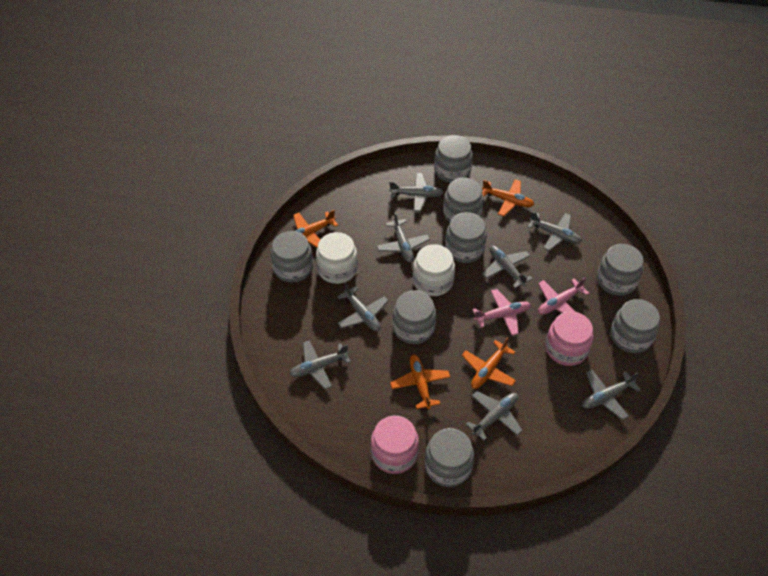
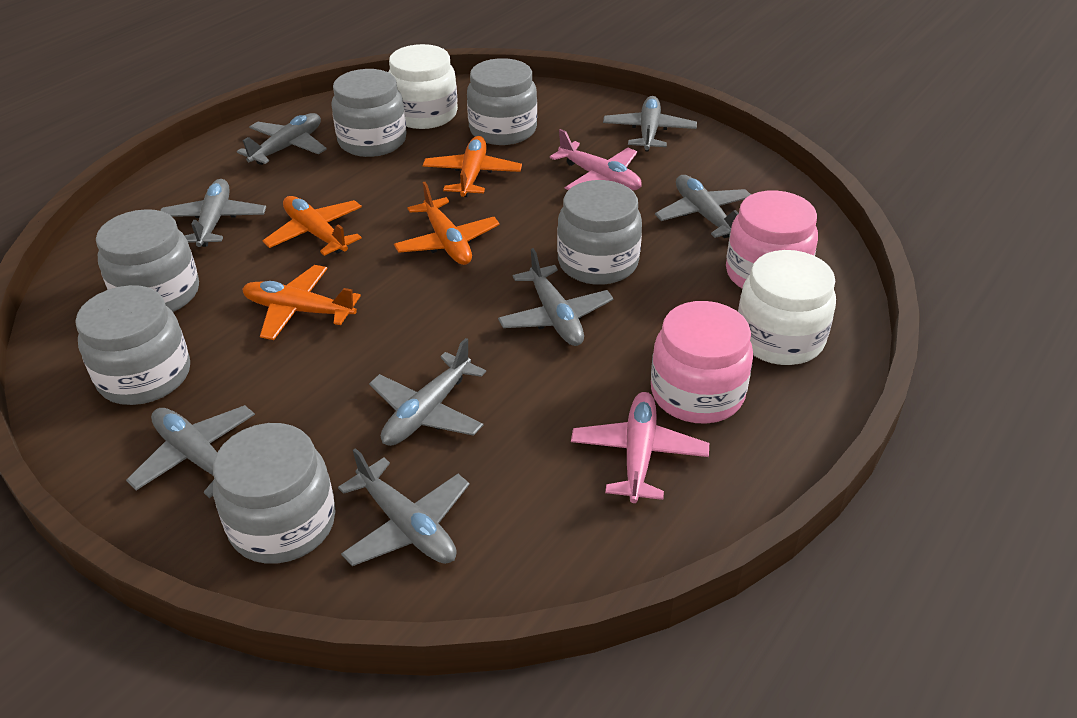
grey jar: [271,231,313,283] [392,290,436,344] [425,428,474,487] [434,135,473,183] [443,178,484,223] [445,212,487,263] [597,244,643,296] [611,299,660,353] = 8 -> [75,285,190,405] [96,209,199,312] [213,423,336,564] [331,69,407,157] [467,58,537,145] [557,180,642,285] = 6

